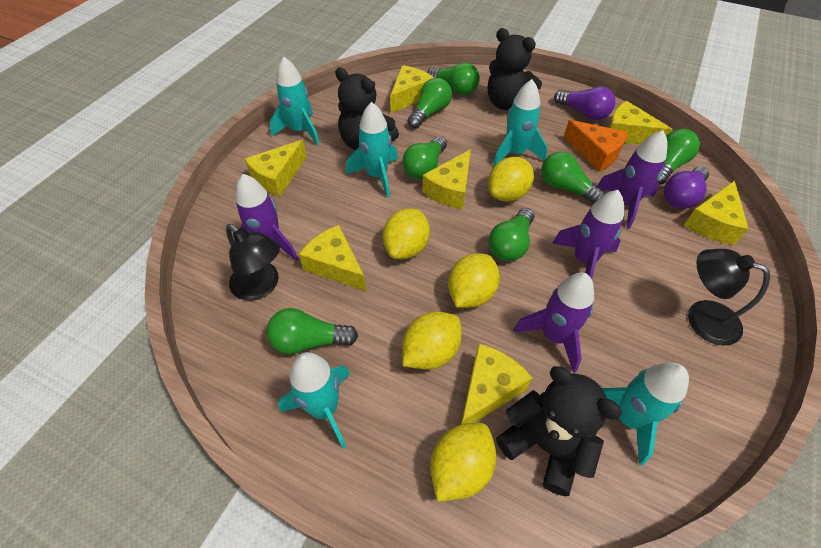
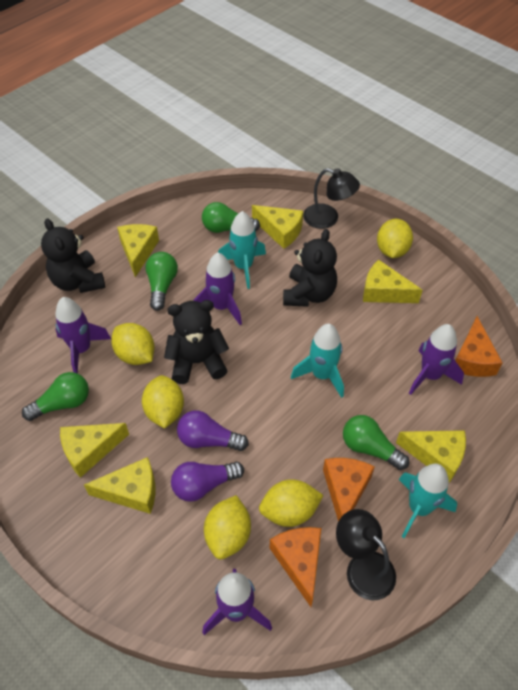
green light bulb: [267,308,358,354] [402,136,447,179] [408,78,452,129] [427,63,480,95] [489,208,534,261] [541,152,606,204] [658,129,700,185] = 7 -> [22,372,89,421] [145,252,178,311] [202,202,260,233] [343,415,409,470] = 4
orange cheese: [563,120,628,172] = 1 -> [270,527,321,607] [323,458,375,522] [455,316,503,377] = 3
turquoise rocket: [270,57,320,145] [278,352,350,449] [346,102,398,198] [493,79,547,167] [602,362,689,465] = 5 -> [218,211,266,289] [291,324,344,398] [399,464,457,538] = 3
yellow cheese: [245,140,307,197] [299,225,366,291] [390,65,434,113] [423,149,471,209] [461,343,533,424] [608,101,673,144] [684,181,749,245] = 7 -> [60,423,129,478] [84,457,155,514] [117,224,159,277] [252,205,303,249] [363,260,422,303] [396,430,466,483] = 6

